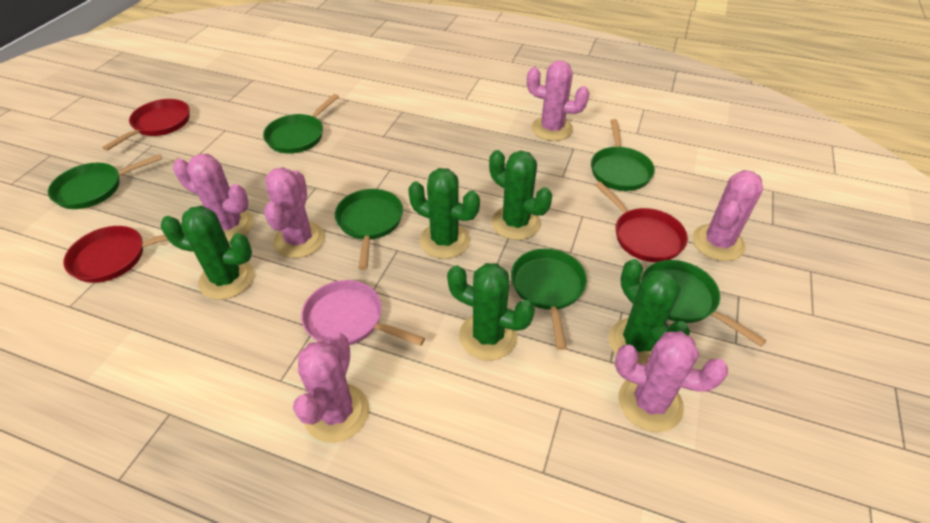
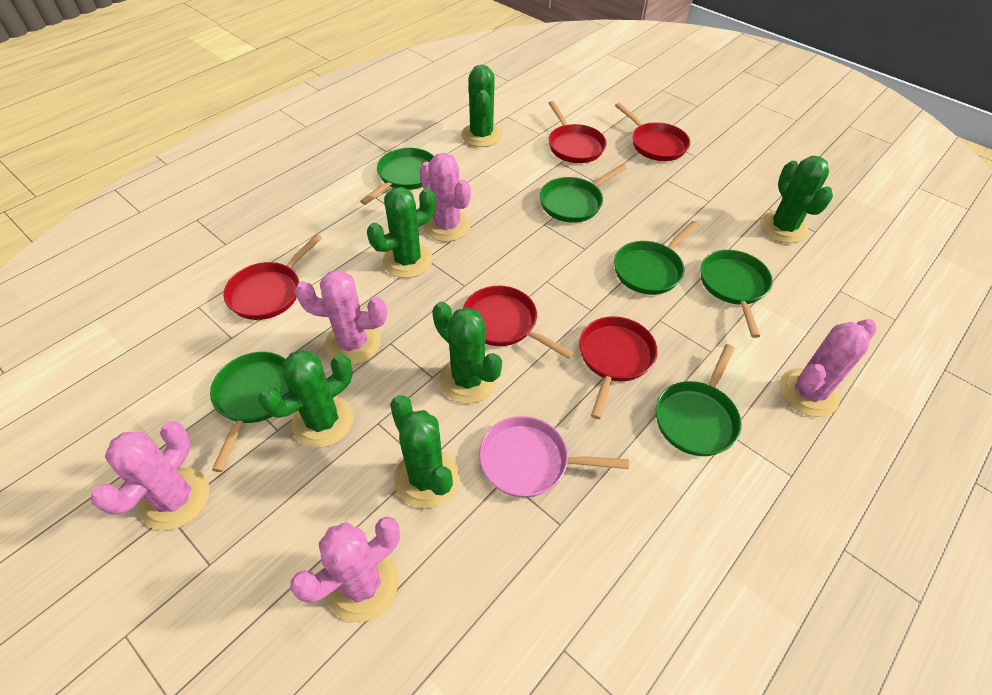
green cactus: [161,206,254,300] [408,168,480,259] [447,263,535,360] [489,150,552,240] [609,259,690,365] = 5 -> [258,350,354,448] [367,187,435,278] [390,395,459,508] [432,302,502,404] [461,65,502,147] [760,156,833,243] = 6
pink cactus: [173,154,254,242] [264,167,325,258] [293,333,369,443] [527,60,589,141] [615,331,728,432] [693,170,763,261] = 6 -> [91,421,209,530] [290,517,400,622] [295,270,387,365] [419,153,471,242] [779,319,876,417] = 5
red pan: [63,226,168,283] [102,99,190,151] [595,182,688,262] = 3 -> [224,234,322,320] [463,286,574,359] [548,101,607,163] [579,316,658,419] [615,103,690,161] = 5

